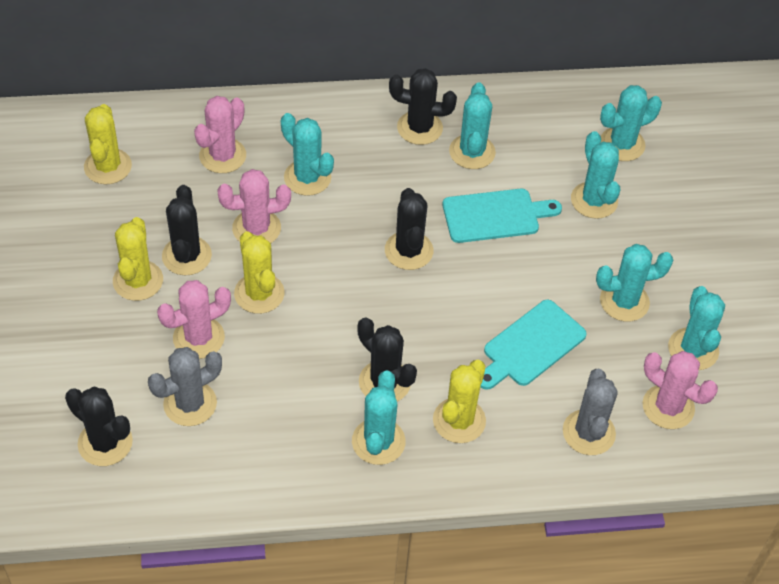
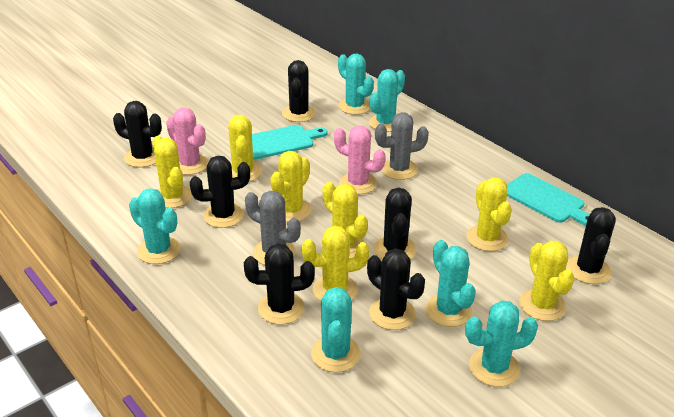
black cactus: [65,387,133,466] [162,185,212,275] [357,317,417,402] [385,188,433,270] [389,68,457,145] = 5 -> [113,101,162,167] [189,156,250,228] [244,243,315,325] [282,60,316,122] [367,249,425,330] [374,188,417,260] [566,207,616,284] = 7
pink cactus: [157,280,231,359] [194,96,246,173] [217,169,291,243] [643,351,718,429] = 4 -> [166,107,209,175] [334,125,386,194] = 2
turquoise cactus: [281,113,334,196] [352,370,406,465] [449,82,496,169] [571,131,620,219] [596,244,673,322] [600,85,662,161] [668,286,725,370] = 7 -> [129,188,181,264] [311,287,361,372] [338,53,374,115] [369,69,405,132] [425,240,476,327] [465,300,538,387] = 6
yellow cactus: [84,104,132,184] [113,217,163,301] [234,231,285,314] [433,360,486,443] = 4 -> [153,136,192,208] [228,115,262,182] [270,151,312,222] [302,226,370,301] [323,182,368,258] [466,177,512,252] [519,241,574,321] = 7

